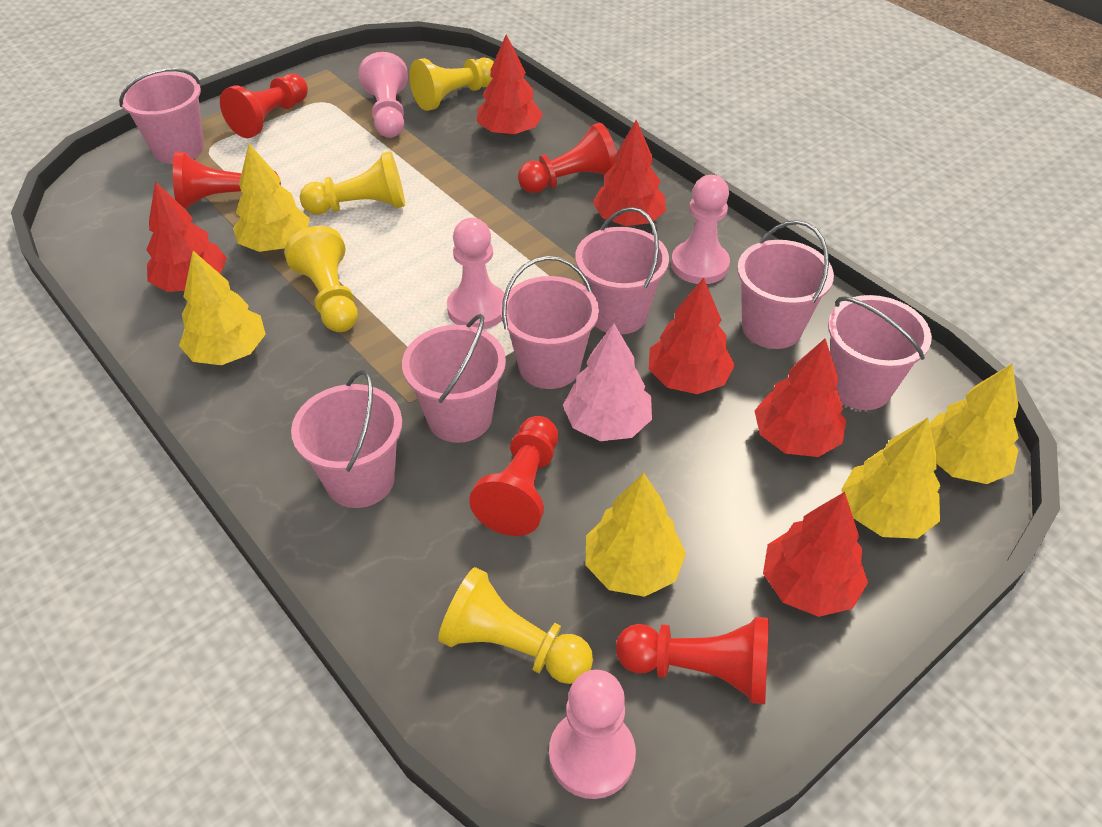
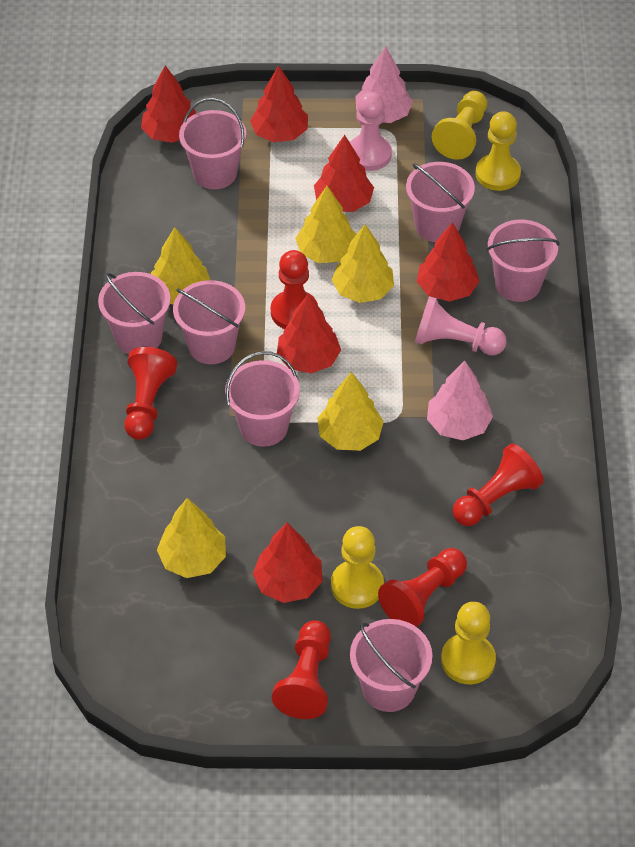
pink pawn: [358,52,408,138] [447,218,505,330] [549,670,636,799] [671,175,730,284] = 4 -> [350,92,392,171] [415,296,507,355] = 2
pink tree: [563,324,652,441] = 1 -> [355,47,413,123] [427,361,493,440] = 2

